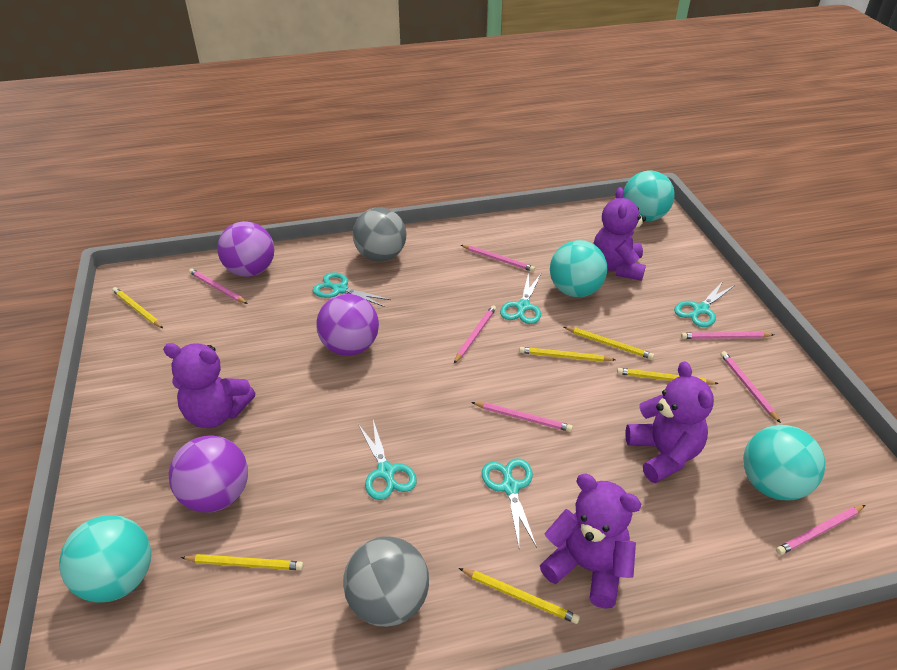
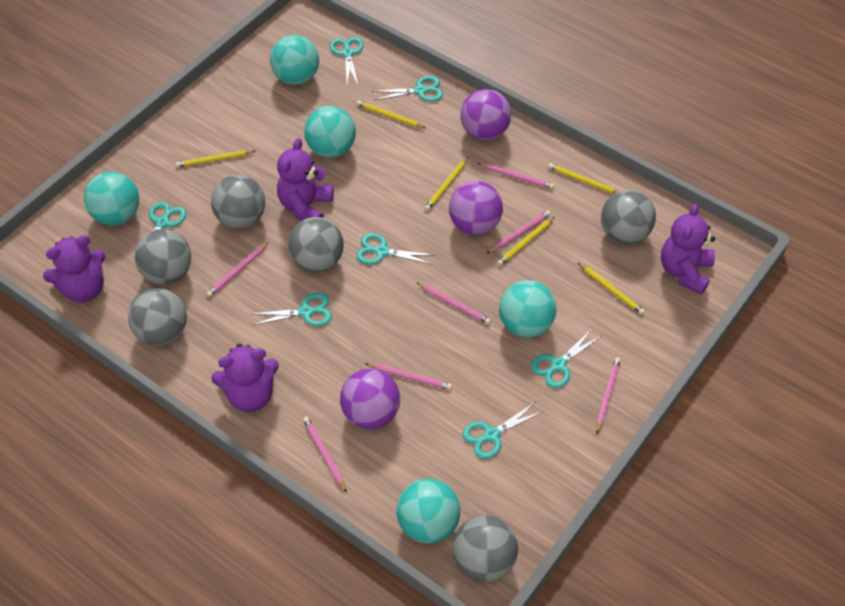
grey ball: [343,536,429,627] [353,207,406,262] = 2 -> [128,288,187,346] [135,229,191,285] [211,175,265,229] [288,217,344,272] [453,515,518,582] [601,190,656,244] = 6
turquoise ball: [59,515,151,603] [550,240,607,297] [623,171,675,222] [743,425,825,500] = 4 -> [84,172,139,226] [270,35,319,85] [304,106,356,158] [396,478,460,543] [499,280,557,338] = 5
turquoise scissors: [312,272,391,307] [358,420,417,500] [482,458,537,548] [500,273,541,324] [674,281,735,327] = 5 -> [131,202,186,259] [252,293,332,326] [330,37,364,84] [356,233,433,265] [372,76,443,102] [462,402,544,459] [531,330,601,388] = 7

